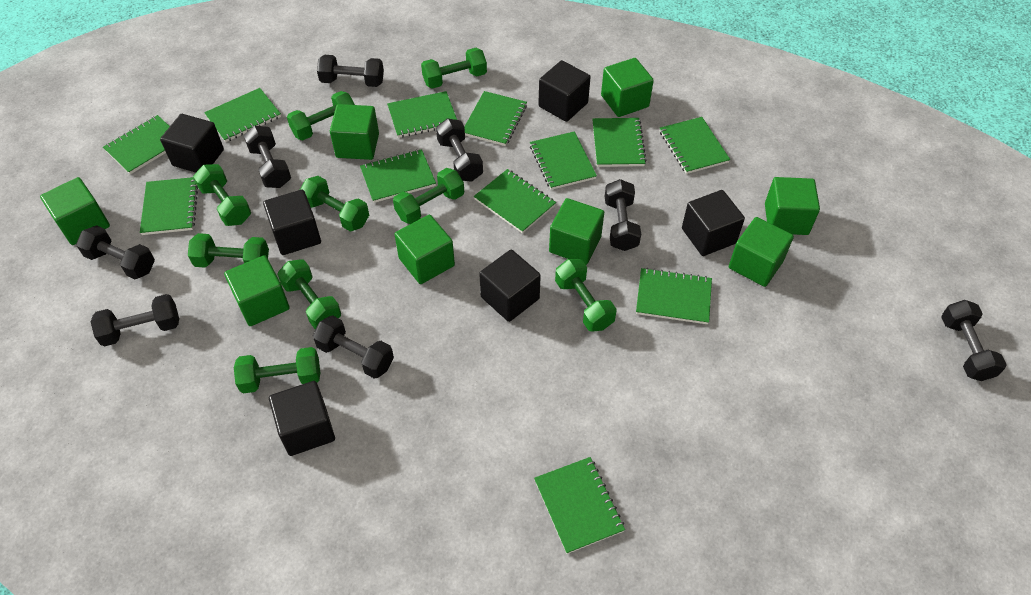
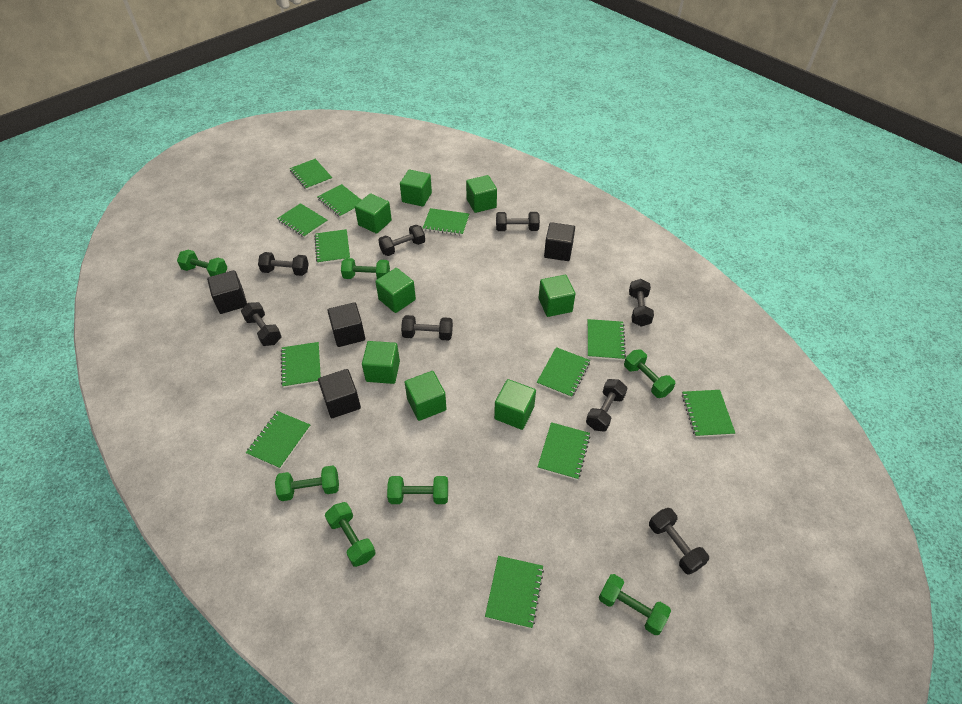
black cube: [160,114,224,173] [263,190,321,255] [269,381,335,456] [479,250,541,322] [538,60,591,122] [682,190,745,256] = 6 -> [207,270,247,314] [318,369,361,418] [327,302,365,347] [544,222,575,261] = 4
green dumbbell: [188,233,269,268] [193,164,251,226] [234,347,320,394] [277,259,341,329] [287,91,355,140] [300,176,369,231] [393,168,464,224] [421,48,487,89] [555,259,617,332] = 9 -> [177,250,228,277] [275,466,339,501] [325,502,376,567] [341,258,390,279] [387,476,448,504] [599,574,671,635] [624,350,675,398] = 7

